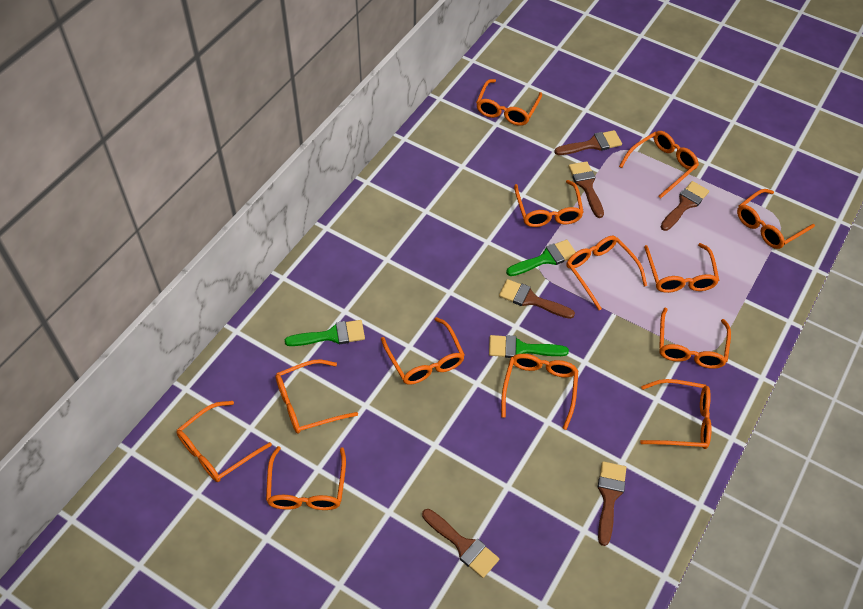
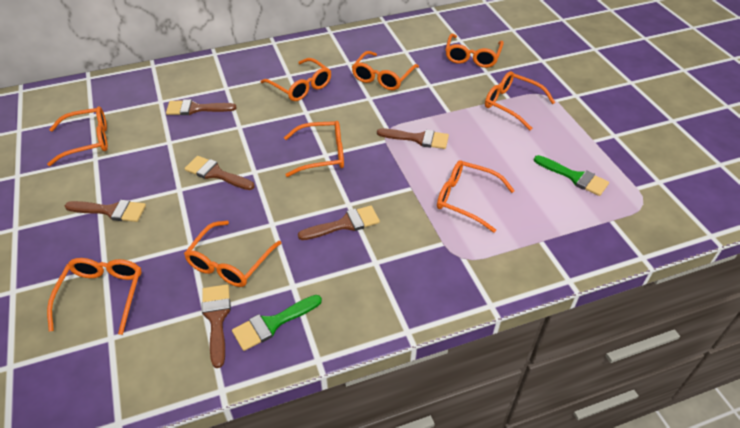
green brush: [285,320,365,346] [489,335,569,358] [506,240,576,276] = 3 -> [232,295,322,351] [534,155,609,196] = 2
orange glasses: [176,401,272,482] [266,446,346,510] [275,359,358,433] [381,317,465,385] [476,79,542,126] [501,354,578,430] [514,180,584,227] [566,236,647,310] [619,131,699,199] [640,379,712,449] [644,243,719,293] [659,308,731,369] [737,189,815,249] = 13 -> [47,107,108,166] [47,258,142,335] [184,221,281,287] [261,58,331,101] [284,121,344,177] [352,51,419,90] [437,160,515,233] [446,33,504,68] [485,71,555,130] = 9

